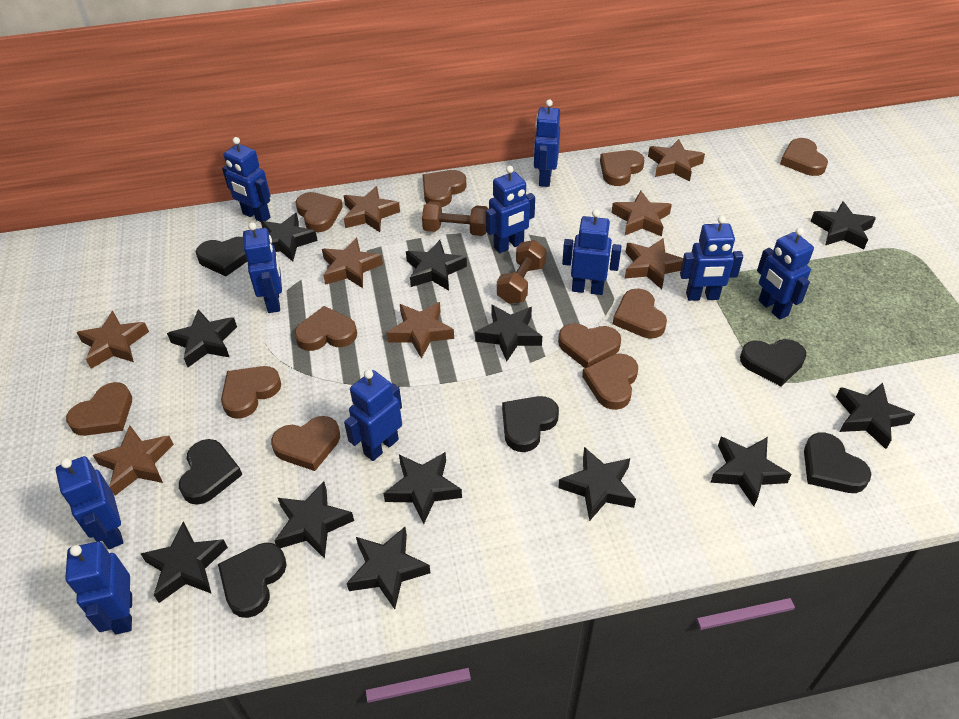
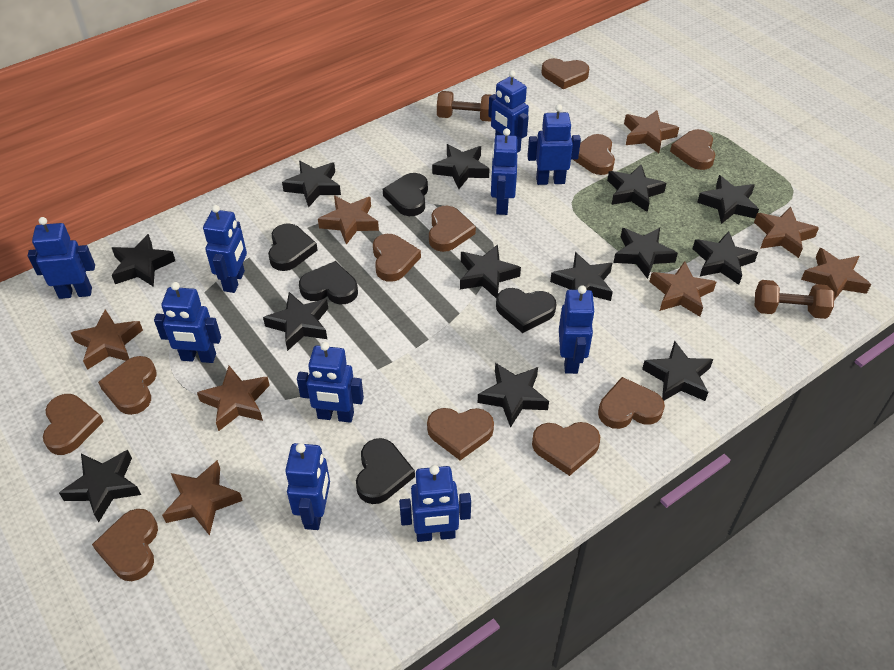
black heart: [179,439,242,505] [196,237,247,276] [218,543,287,618] [502,396,559,452] [740,339,807,386] [804,432,871,493] = 6 -> [268,223,318,271] [299,261,358,305] [356,438,415,504] [383,173,428,216] [496,288,556,333] = 5
black star: [141,521,228,603] [167,309,237,367] [261,213,318,261] [274,482,354,559] [347,527,430,609] [383,452,462,524] [406,240,467,291] [475,305,542,362] [558,447,636,521] [710,437,792,506] [810,201,876,249] [836,383,915,449] = 12 -> [59,450,141,522] [112,234,175,287] [263,292,328,351] [282,161,341,208] [432,144,490,189] [460,244,521,298] [478,363,549,428] [550,252,613,301] [607,165,667,212] [613,228,678,279] [642,340,713,401] [692,231,758,285] [697,175,759,224] = 13

